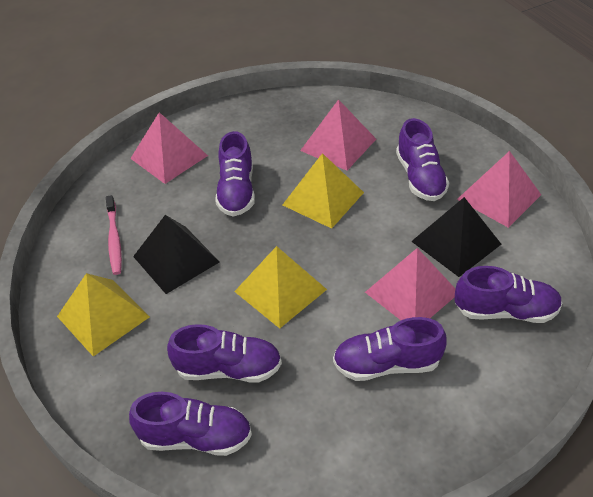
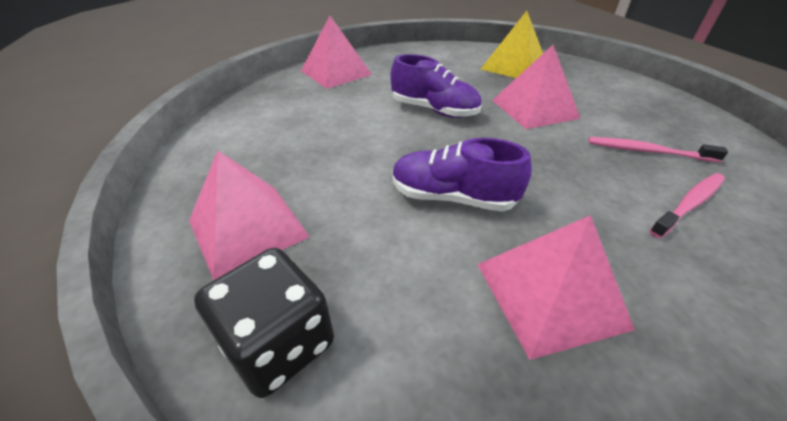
black dice: none = 0 -> [194,248,334,398] = 1
black pyramid: [133,215,219,294] [411,197,501,277] = 2 -> none = 0
pink toothbrush: [106,195,122,275] = 1 -> [588,137,728,163] [649,173,725,238] = 2
purple shoe: [129,392,252,456] [167,324,282,382] [215,131,255,217] [333,317,447,381] [396,118,449,201] [454,266,562,323] = 6 -> [390,54,481,118] [392,138,532,212] = 2
yellow pyramid: [57,273,150,356] [234,246,327,328] [283,153,364,229] = 3 -> [481,11,543,78] = 1

